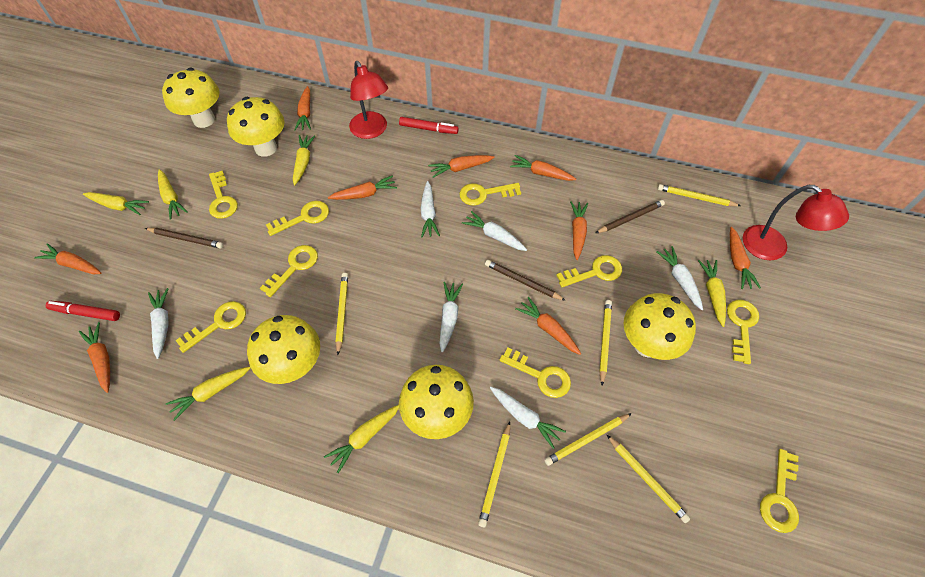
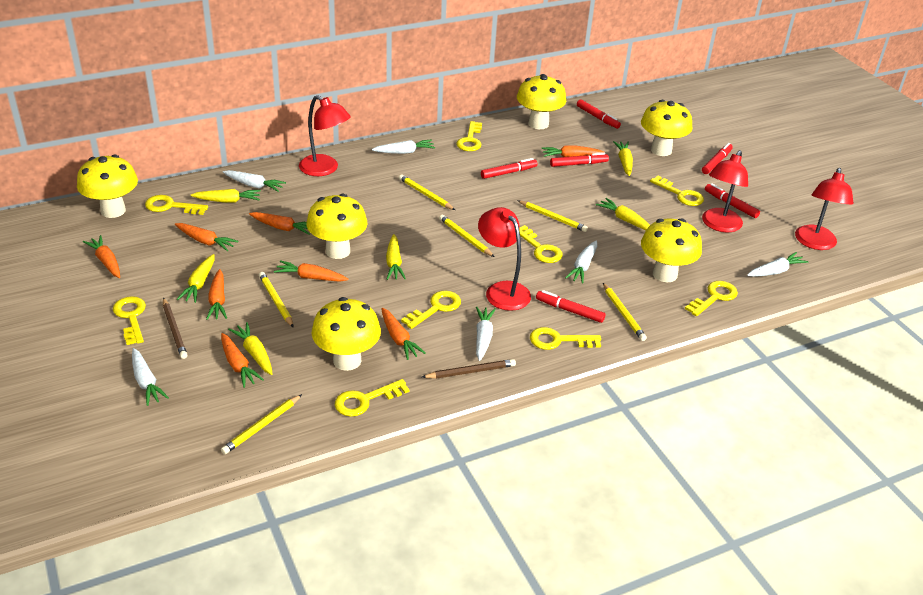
brown pencil: [145,228,223,249] [485,260,566,301] [596,200,665,233] = 3 -> [163,298,187,359] [422,359,516,379] = 2
orange carrot: [34,244,101,274] [79,322,110,393] [294,86,311,130] [328,175,397,200] [428,155,494,178] [510,155,576,181] [515,296,581,355] [570,201,588,260] [730,227,761,289] = 9 -> [83,235,120,278] [175,223,239,251] [206,269,227,320] [221,333,264,388] [249,212,310,235] [274,260,349,282] [381,308,426,360] [542,145,604,157] = 8
red lamp: [349,61,388,139] [743,185,849,260] = 2 -> [299,95,350,176] [478,207,531,311] [702,150,748,233] [795,168,853,250] = 4
red marker: [46,301,120,321] [399,117,459,134] = 2 -> [481,158,537,179] [536,290,605,323] [550,153,609,167] [577,99,621,129] [702,143,733,174] [705,183,760,218] = 6
yellow mushroom: [162,68,220,128] [227,97,285,157] [247,315,320,384] [399,365,474,439] [624,293,696,360] = 5 -> [77,155,138,218] [306,194,367,259] [312,297,381,371] [517,74,566,129] [641,100,692,156] [641,218,702,282] = 6

